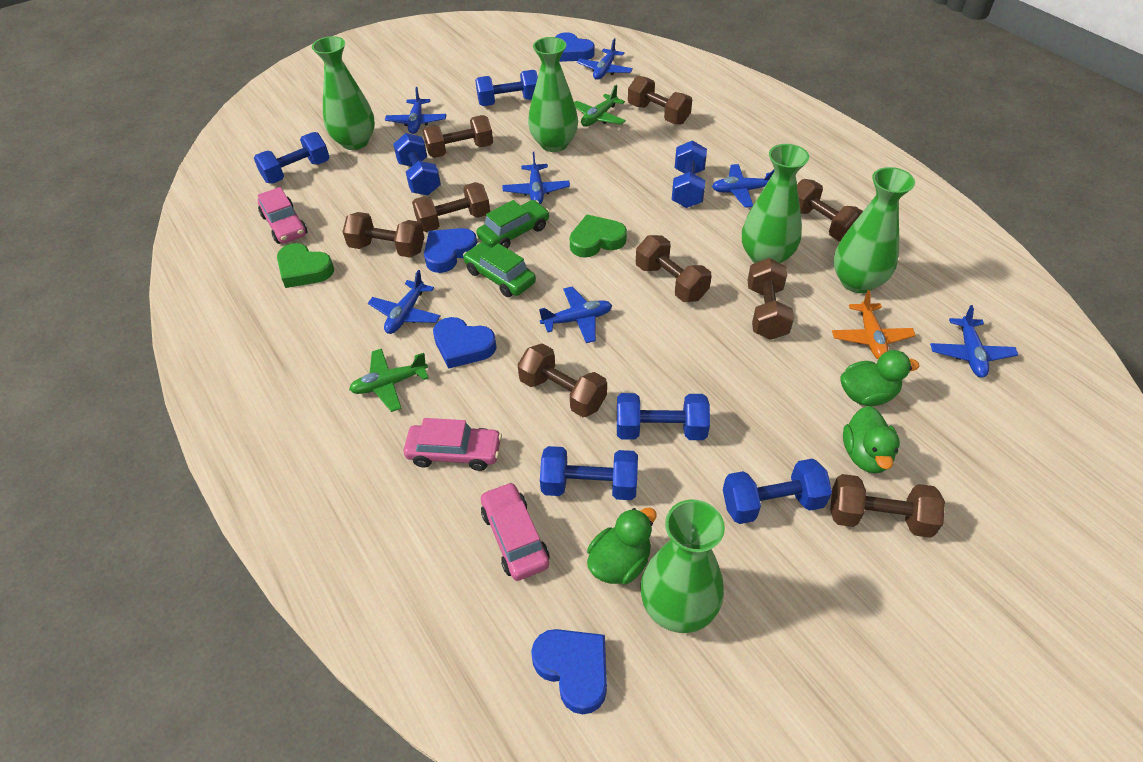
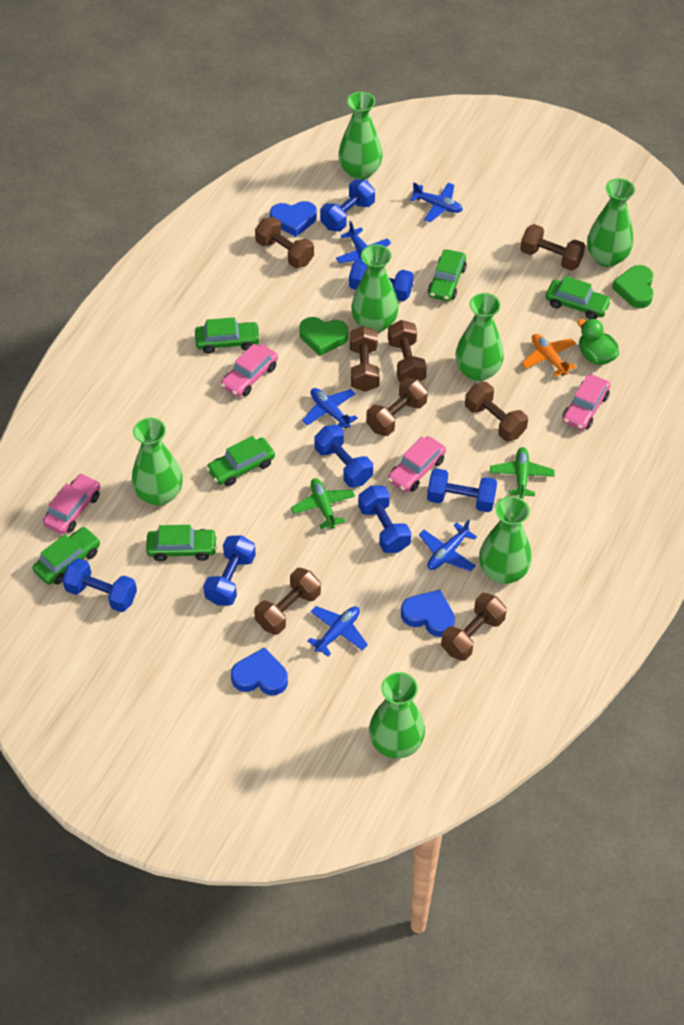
blue heart: [424,228,477,273] [433,317,497,369] [531,629,607,714] [555,32,595,62] = 4 -> [231,647,288,695] [270,201,317,237] [401,590,455,637] = 3
blue plane: [368,270,441,334] [385,87,446,134] [502,152,570,204] [539,287,612,343] [577,38,633,80] [712,164,774,208] [930,305,1018,378] = 7 -> [302,388,357,429] [307,606,368,657] [336,221,391,263] [410,183,463,222] [419,520,477,572] = 5
brown dumbbell: [343,212,424,258] [412,182,490,232] [423,115,493,158] [518,343,607,417] [628,76,692,125] [636,235,712,302] [747,258,794,340] [797,179,863,241] [830,474,945,538] = 9 -> [254,568,321,635] [255,217,314,268] [350,326,380,392] [366,377,428,436] [388,320,427,382] [441,593,507,661] [465,382,528,441] [520,224,585,271] = 8
green car: [463,242,536,297] [476,200,550,249] = 2 -> [33,527,100,585] [146,525,217,562] [195,317,261,354] [206,436,275,486] [428,249,467,301] [546,276,612,319] = 6
green duck: [587,508,657,584] [841,350,919,406] [843,406,900,474] = 3 -> [577,319,619,365] = 1
green vase: [312,36,375,150] [528,37,578,152] [641,500,725,633] [742,144,809,263] [834,167,915,293] = 5 -> [132,418,183,506] [338,92,382,180] [351,244,399,333] [369,672,425,759] [455,293,504,382] [479,496,532,584] [587,178,635,267] = 7
pink car: [258,187,307,244] [404,418,502,471] [481,482,549,581] = 3 -> [43,473,100,534] [221,344,278,397] [388,436,446,492] [563,374,610,430] = 4

